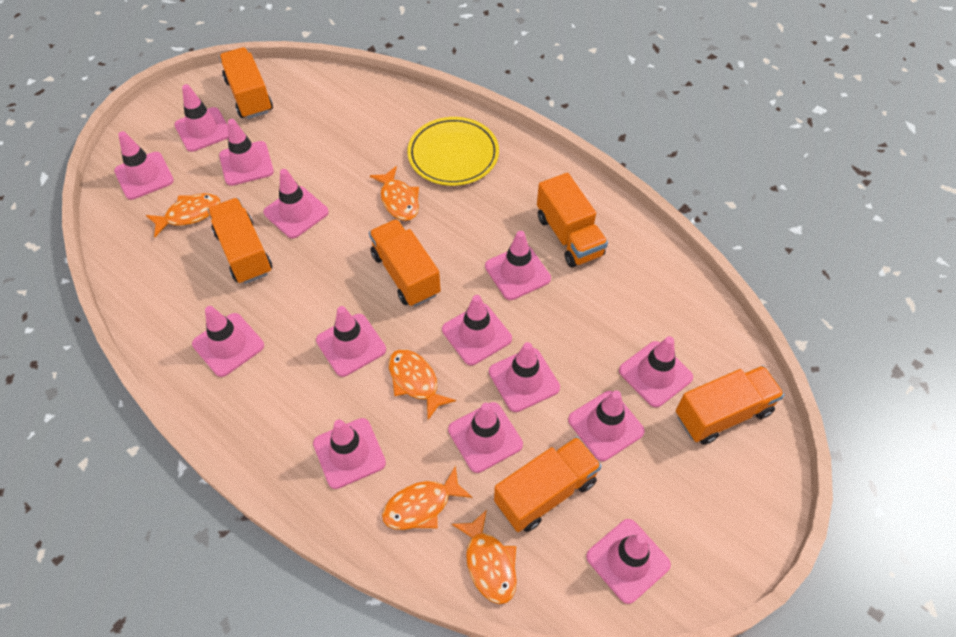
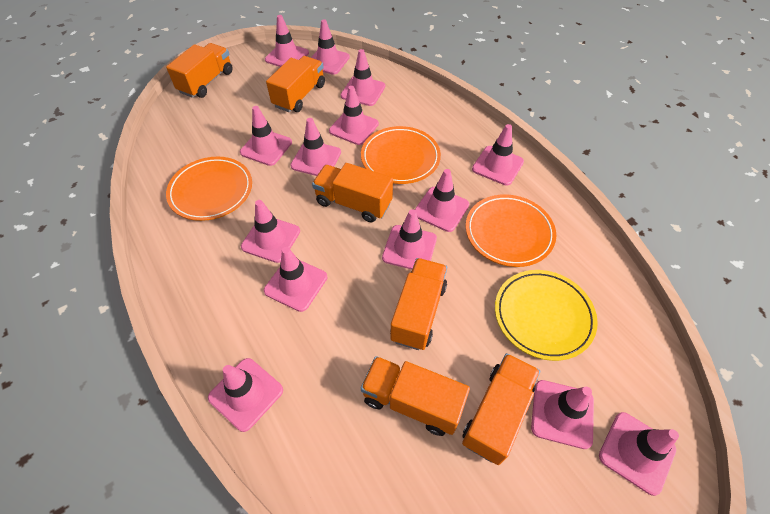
orange fish: [146,193,220,237] [370,166,419,221] [382,466,473,530] [388,349,456,420] [452,510,517,604] = 5 -> none = 0
orange plate: none = 0 -> [166,157,252,221] [361,126,441,184] [466,194,556,267] = 3

